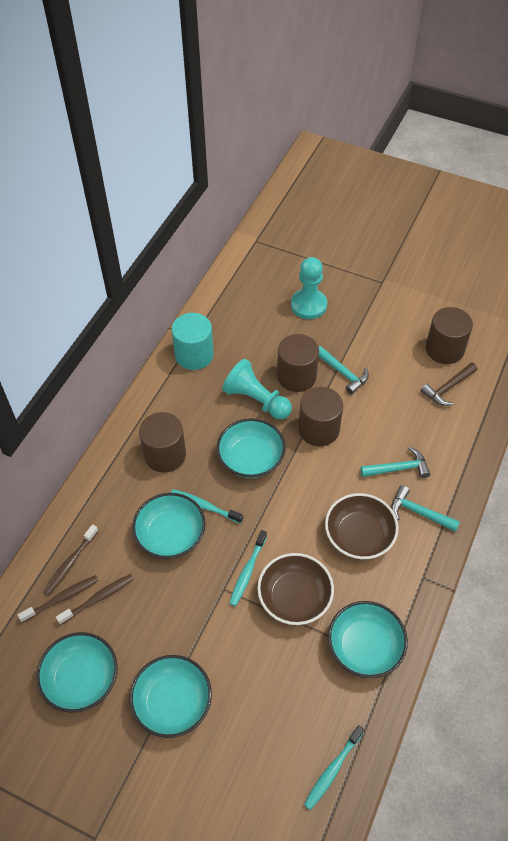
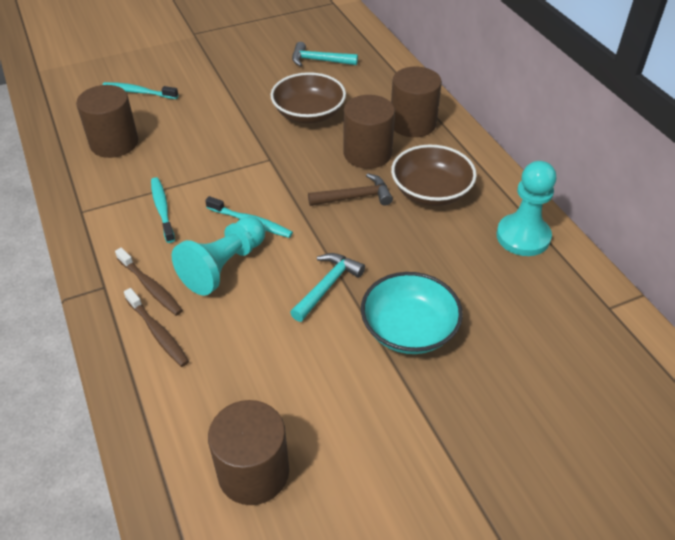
brown toothbrush: [18,575,99,623] [43,524,98,595] [56,574,134,625] = 3 -> [115,248,183,316] [124,288,189,367] = 2
turquoise bowl: [36,632,118,713] [130,655,212,738] [132,493,206,559] [216,418,286,478] [328,601,408,678] = 5 -> [361,272,463,354] = 1
turquoise cylinder: [172,313,214,370] = 1 -> none = 0
turquoise hammer: [319,346,369,395] [360,447,430,478] [391,485,460,532] = 3 -> [290,253,365,322] [292,42,358,67] = 2

